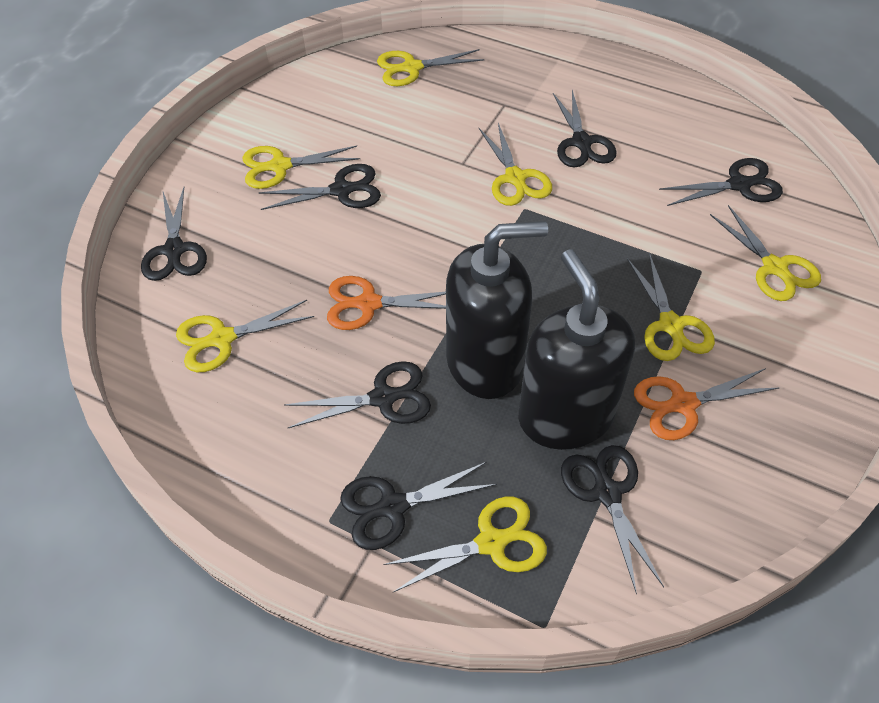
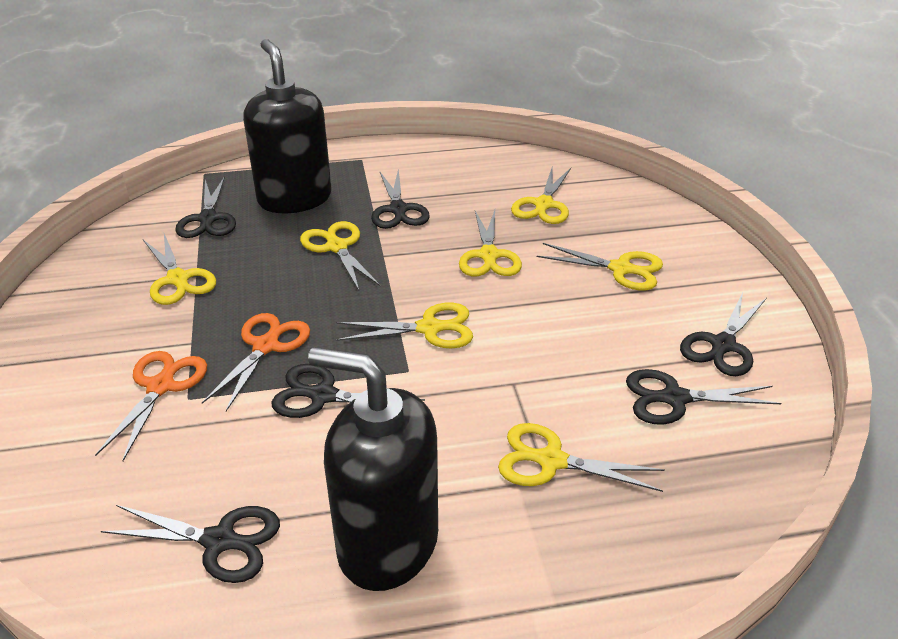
black scissors: [141,187,207,281] [258,164,381,210] [284,361,431,428] [340,462,497,550] [553,90,617,167] [561,445,664,595] [659,158,783,206] = 7 -> [101,505,280,583] [175,176,236,238] [271,364,425,418] [371,168,430,229] [626,369,782,425] [680,292,766,376] = 6

